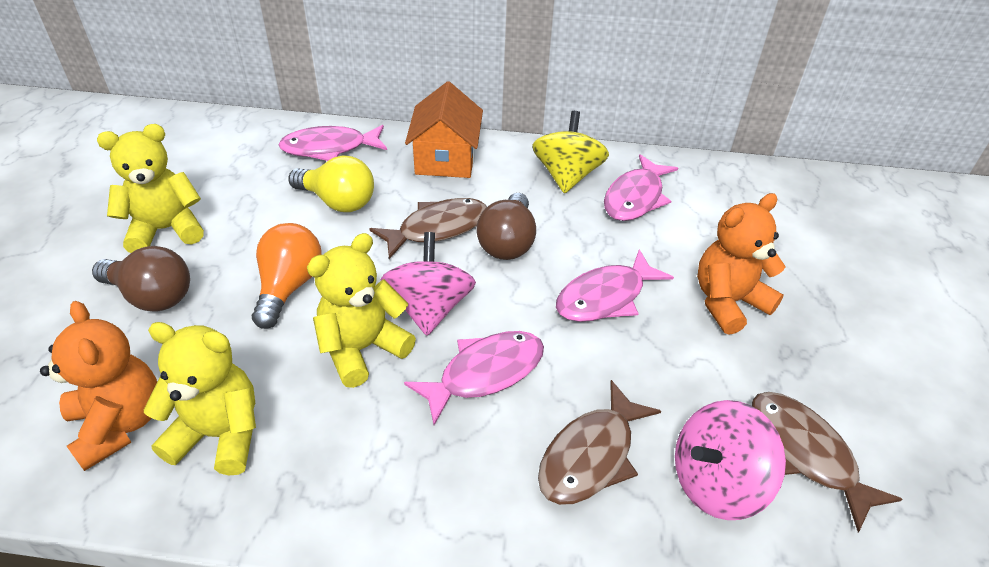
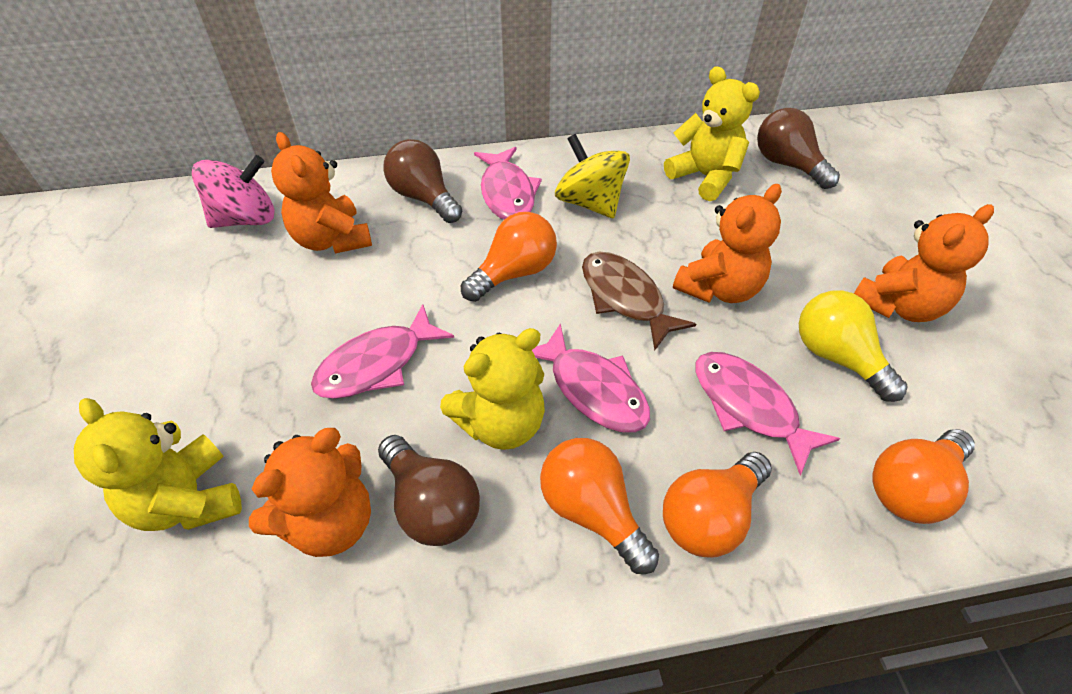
brown fish: [369,198,487,259] [538,380,661,505] [752,392,902,532] = 3 -> [582,252,696,350] = 1
brown light bulb: [92,246,190,312] [476,193,536,260] = 2 -> [378,435,480,546] [384,139,462,223] [757,108,840,189] = 3
orange house: [405,81,483,178] = 1 -> none = 0
orange light bulb: [252,223,322,329] = 1 -> [461,212,557,302] [540,438,659,574] [663,452,772,558] [872,429,975,524] = 4
orange teddy bear: [40,301,157,471] [697,193,786,335] = 2 -> [249,428,371,557] [271,132,372,253] [673,184,782,303] [854,204,994,322] = 4
pink spinning top: [380,232,476,336] [675,400,786,520] = 2 -> [192,155,275,228] = 1

